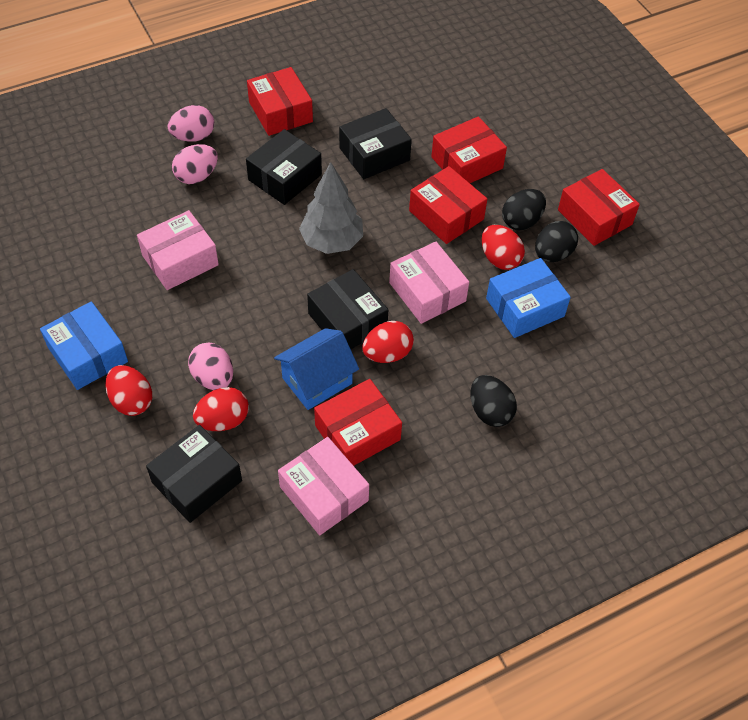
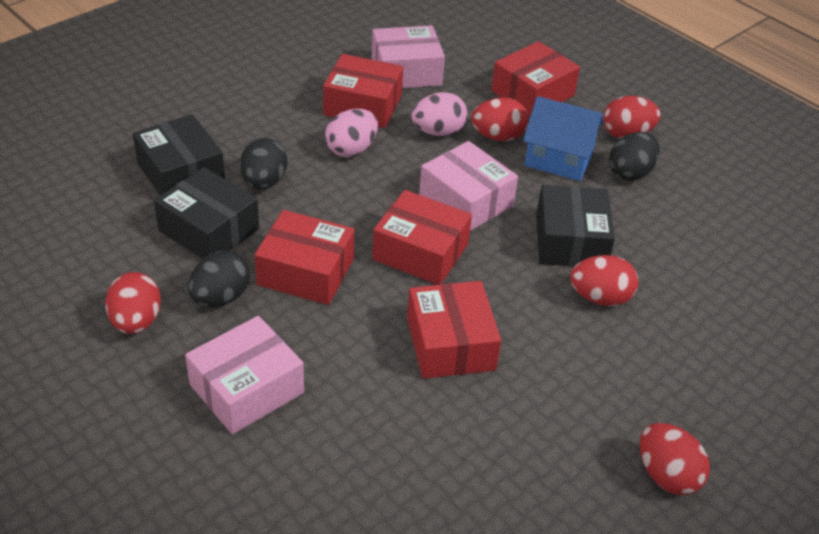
black box: [146,425,242,523] [246,129,322,205] [307,269,388,349] [339,108,412,179] = 4 -> [133,115,225,195] [154,167,259,259] [536,185,615,267] = 3
blue box: [40,301,128,390] [486,258,571,338] = 2 -> none = 0
grey tree: [299,162,363,254] = 1 -> none = 0
pink egg: [168,105,214,142] [172,144,218,184] [188,343,233,390] = 3 -> [325,109,378,157] [411,92,467,136] = 2
red egg: [105,365,152,416] [193,387,249,431] [362,321,414,363] [482,225,525,270] = 4 -> [105,272,161,334] [471,97,529,141] [570,255,638,306] [603,96,661,138] [640,423,710,495] = 5

